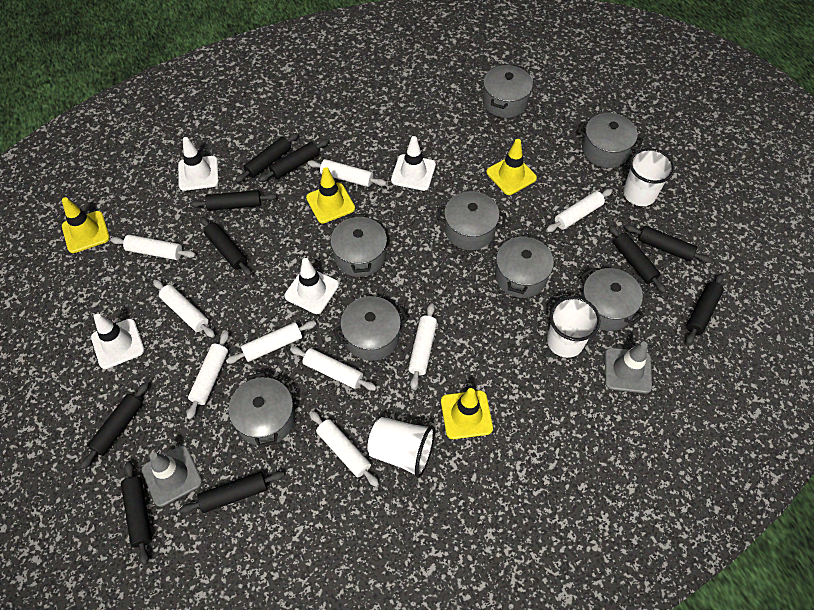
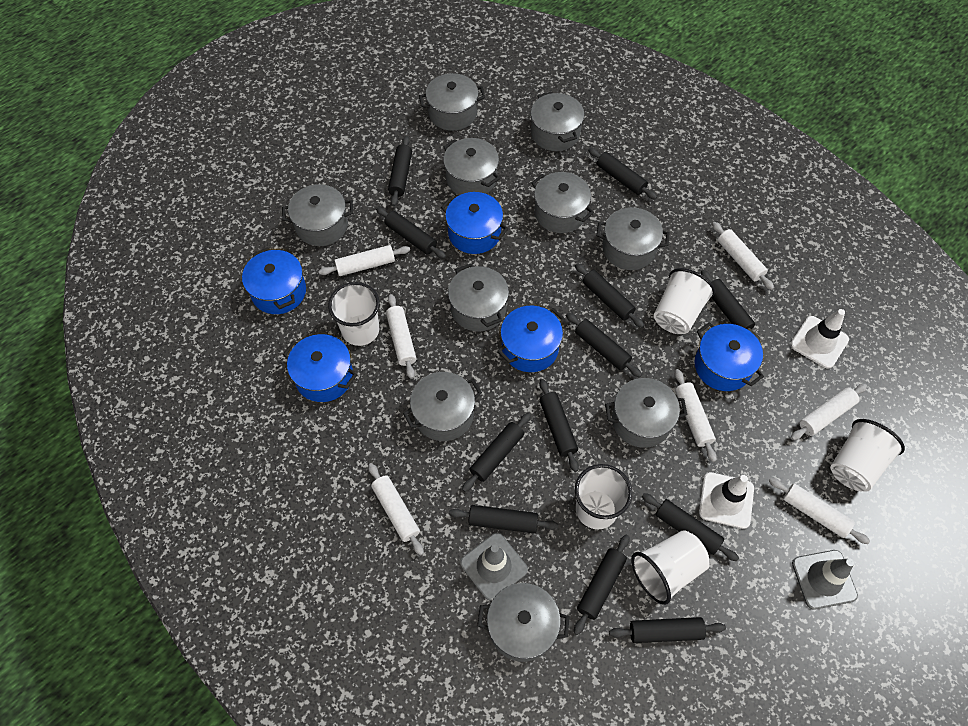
black rolling pin: [80,382,149,469] [121,461,152,565] [179,471,285,514] [190,190,277,211] [200,217,252,276] [235,133,298,183] [259,139,329,182] [609,225,666,293] [625,225,712,263] [686,273,724,345] = 10 -> [376,207,446,259] [388,136,412,206] [449,505,558,534] [462,413,531,492] [540,379,579,472] [566,313,642,378] [574,535,629,635] [575,263,644,328] [588,148,657,200] [609,617,726,643] [642,493,739,561] [701,270,761,343] = 12
blue pot: none = 0 -> [242,247,306,314] [283,334,357,402] [441,192,508,254] [497,306,565,372] [695,322,764,391] = 5
grey pot: [228,372,295,448] [330,214,387,277] [333,296,408,361] [437,191,506,250] [483,64,533,118] [495,233,554,298] [578,113,643,168] [580,268,645,331] = 8 -> [282,184,353,246] [403,372,482,441] [419,73,485,131] [443,138,500,195] [448,263,509,332] [477,583,569,662] [531,92,584,151] [531,172,594,233] [596,207,670,270] [605,378,687,448] = 10
white cup: [367,417,435,478] [547,296,600,358] [623,148,675,206] = 3 -> [328,282,380,346] [575,464,632,529] [631,530,710,605] [654,268,715,334] [830,419,905,492] = 5
white rolling pin: [110,235,196,260] [153,280,215,338] [187,331,229,419] [226,321,316,364] [290,347,377,391] [307,159,387,187] [309,411,379,487] [408,303,437,389] [546,189,613,232] = 9 -> [319,245,410,276] [368,463,424,556] [386,294,416,379] [674,369,717,462] [712,222,774,290] [769,478,870,544] [791,384,867,440] = 7
white traffic cone: [91,313,144,369] [178,137,219,191] [284,258,339,314] [391,136,436,191] = 4 -> [699,472,754,529] [791,309,849,369] = 2
yellow traffic cone: [62,197,110,253] [306,167,355,223] [441,388,493,439] [486,139,537,195] = 4 -> none = 0

